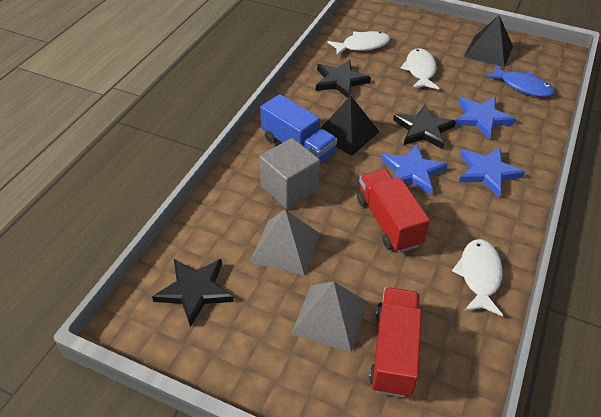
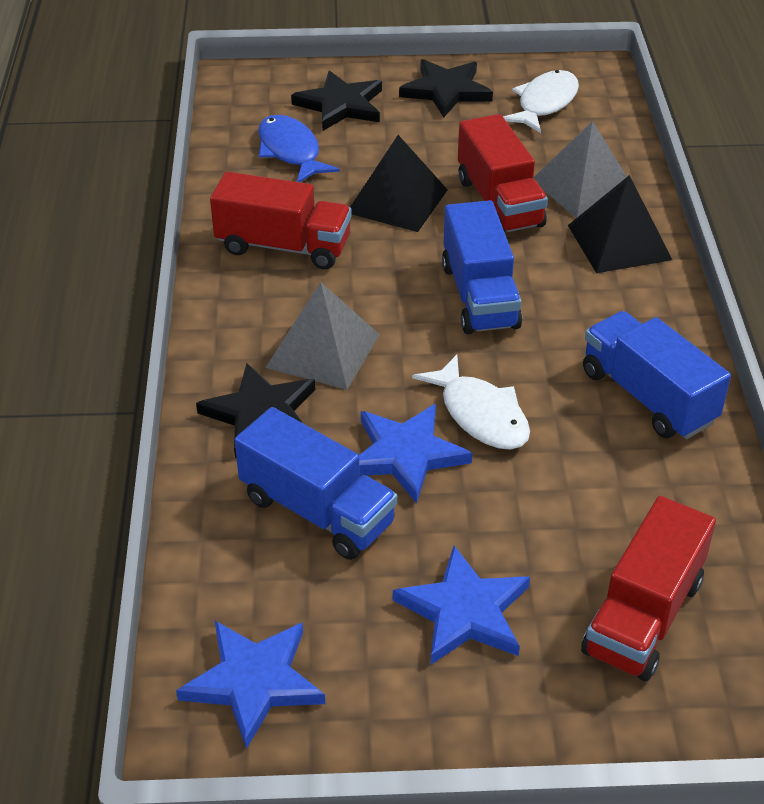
blue truck: [260,94,337,164] = 1 -> [235,407,397,560] [442,200,522,334] [583,311,731,439] = 3
grey cube: [259,138,320,209] = 1 -> none = 0
red truck: [357,169,430,253] [369,287,422,398] = 2 -> [210,171,352,269] [458,114,548,232] [581,496,716,681] = 3
white fish: [327,31,390,56] [401,48,439,90] [452,239,503,317] = 3 -> [412,355,530,450] [503,70,579,133] = 2

